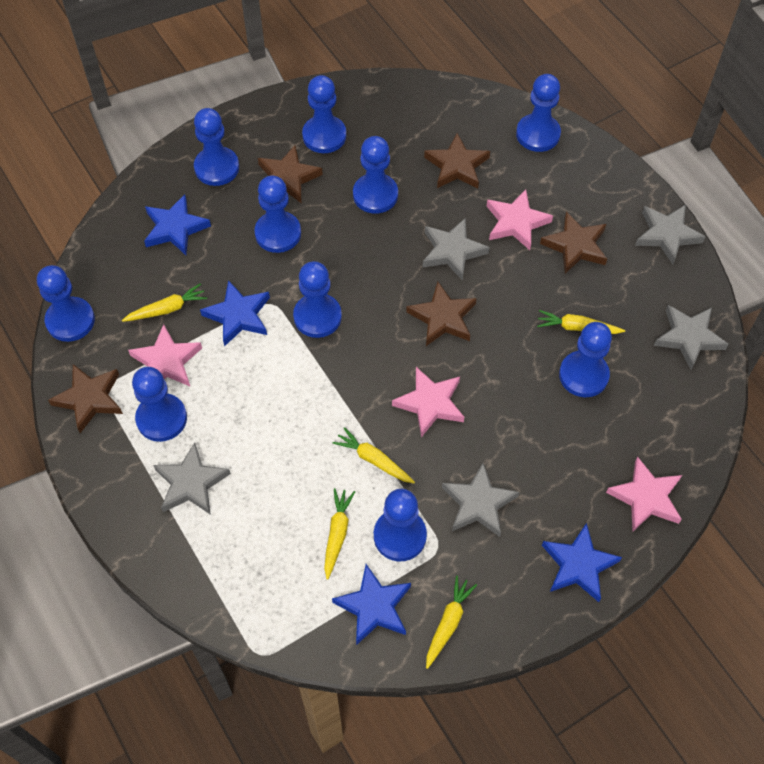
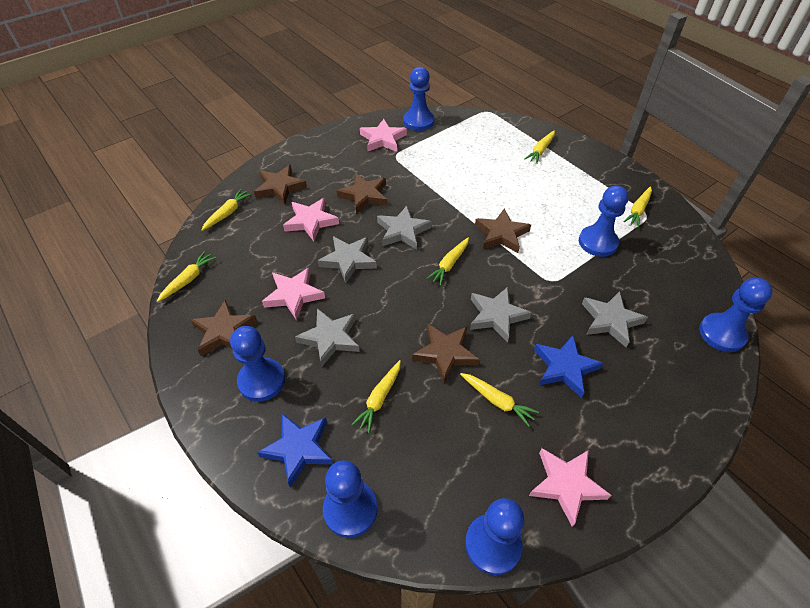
blue pawn: [37,265,95,342] [132,367,187,442] [194,108,239,186] [254,175,301,253] [293,261,342,338] [302,75,346,153] [353,136,398,214] [374,489,427,561] [516,74,561,152] [559,322,612,397] = 10 -> [230,326,285,402] [323,460,378,538] [403,67,434,131] [465,498,525,575] [579,185,629,257] [699,278,773,352] = 6
blue star: [144,194,211,255] [200,280,270,347] [332,564,411,645] [542,523,622,602] = 4 -> [257,414,333,487] [534,335,603,398] = 2
yellow carrot: [122,283,207,322] [324,488,355,580] [332,427,415,484] [426,576,477,669] [537,310,625,334] = 5 -> [157,251,216,302] [201,189,252,231] [351,360,401,433] [426,237,469,286] [460,373,539,427] [525,131,555,164] [623,186,652,228] = 7

